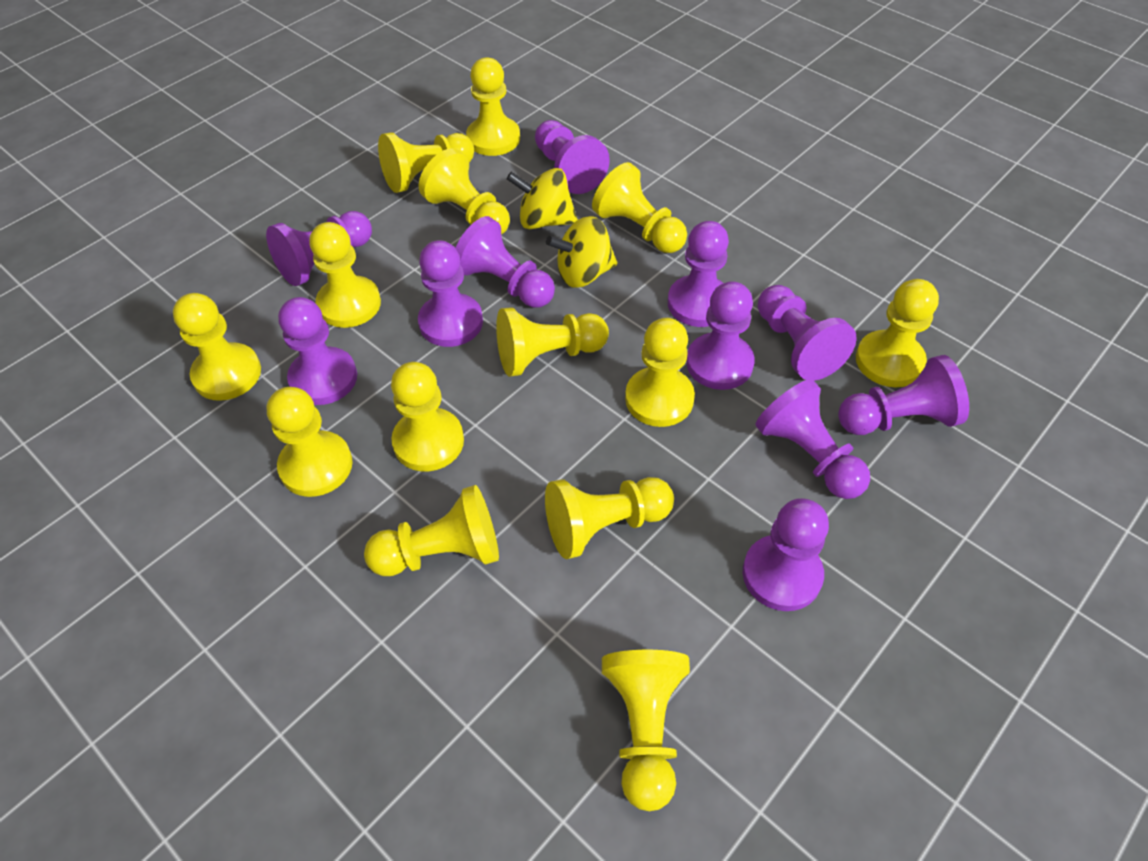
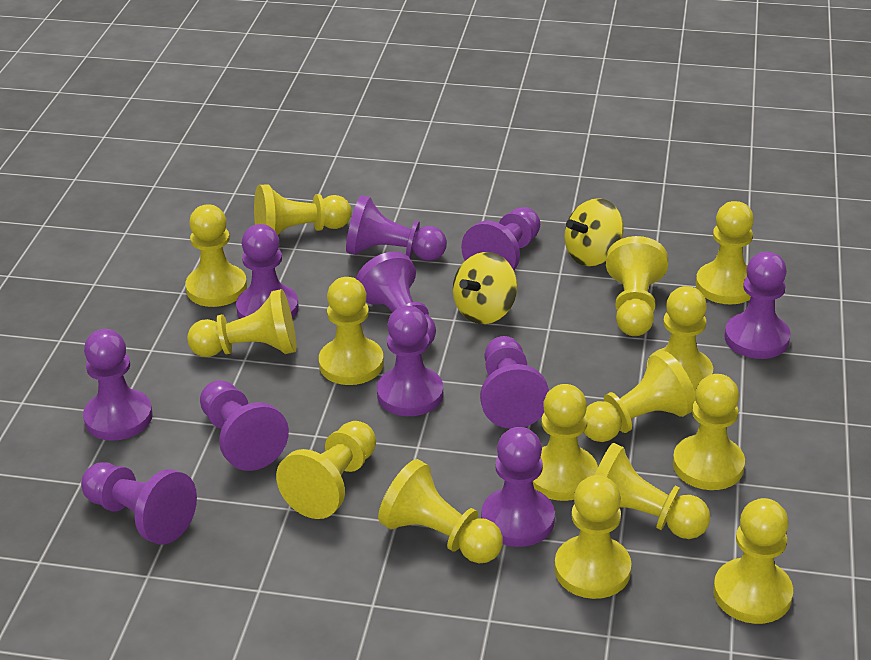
yellow pawn: [173,293,261,401] [267,387,352,497] [310,222,381,328] [364,485,499,576] [378,132,474,193] [391,362,464,471] [419,148,510,235] [466,57,520,156] [496,307,609,377] [545,477,674,559] [592,162,687,253] [602,650,690,811] [625,318,695,427] [856,279,939,387] = 14 -> [185,205,247,307] [187,289,297,357] [254,185,352,235] [276,421,376,519] [319,277,384,385] [378,459,503,563] [533,384,598,501] [555,475,632,599] [584,351,696,442] [595,443,710,539] [606,236,668,336] [647,286,713,392] [673,374,745,490] [696,201,754,304] [713,498,793,624] = 15

